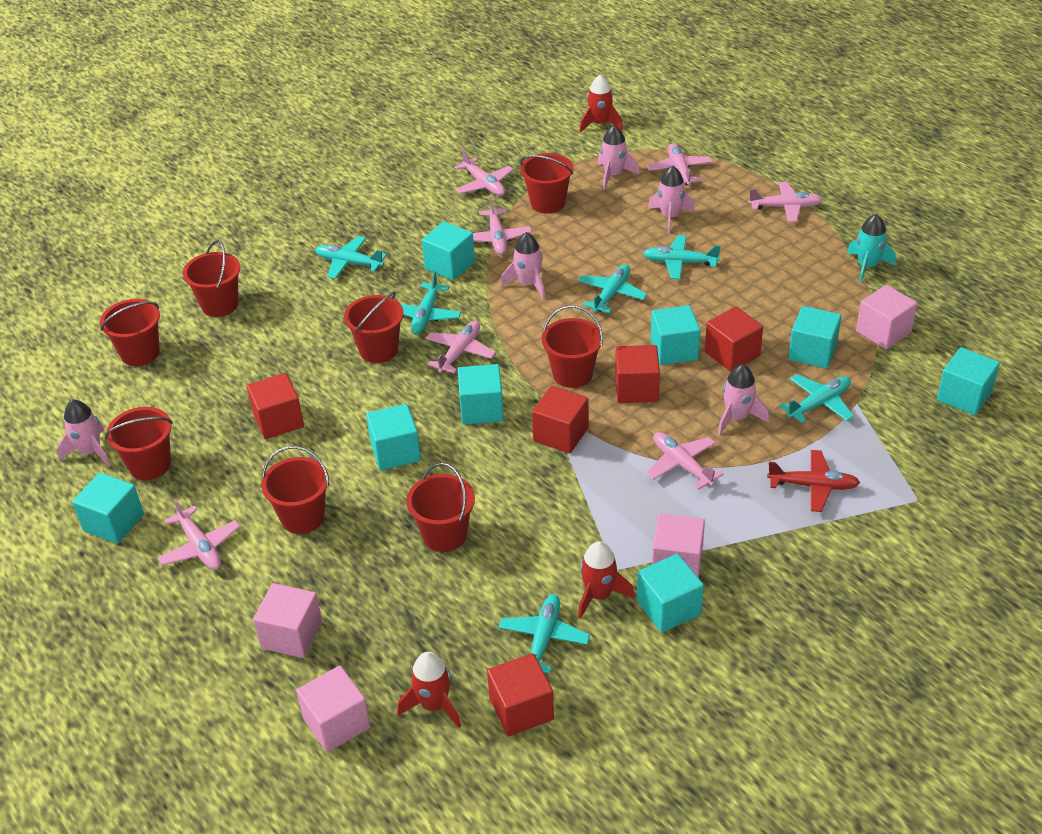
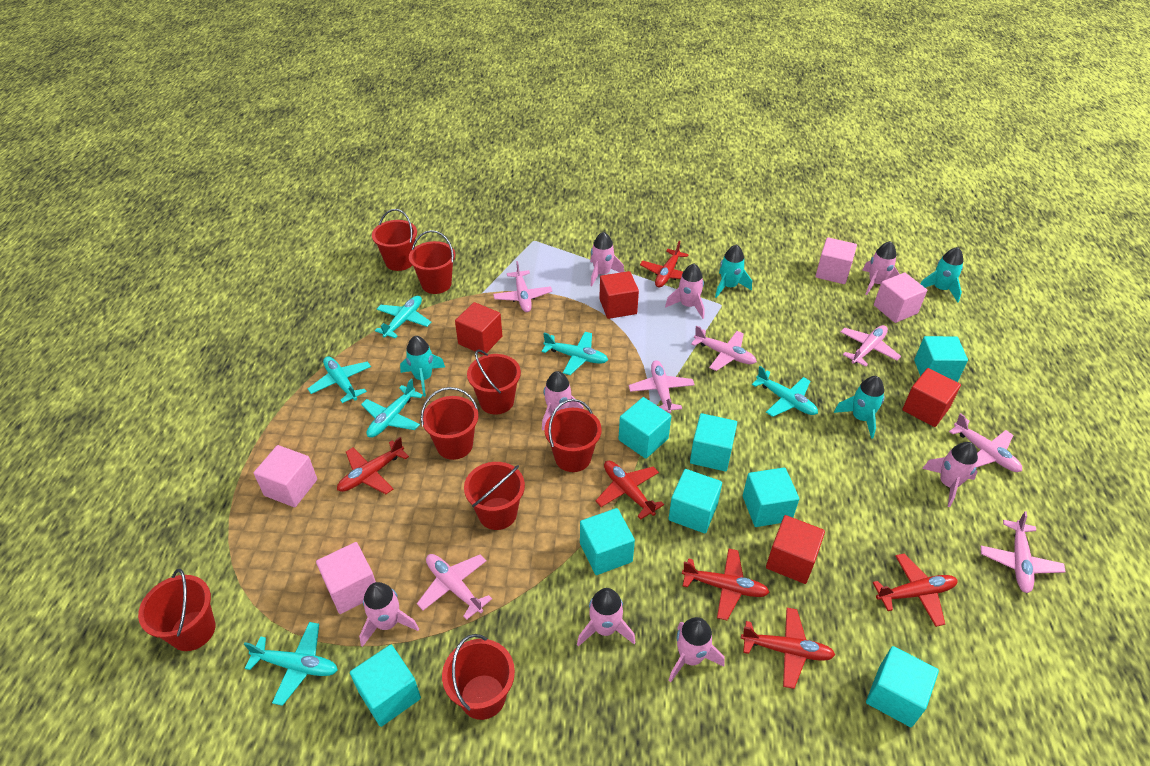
pink rocket: [57,399,111,467] [501,232,545,299] [597,125,639,190] [648,165,695,233] [718,364,769,435] = 5 -> [359,582,419,647] [542,371,584,431] [577,588,635,647] [590,232,624,286] [665,263,705,319] [668,617,725,683] [862,241,899,295] [922,442,978,507] = 8
red cube: [247,373,304,439] [487,653,554,736] [532,386,589,453] [615,345,660,403] [705,306,763,372] = 5 -> [455,302,502,355] [599,271,639,319] [766,515,825,584] [902,368,961,427] = 4
red plane: [767,450,860,512] = 1 -> [337,437,409,494] [595,461,664,520] [640,241,689,288] [682,548,770,620] [741,608,835,689] [873,553,958,627] = 6
red rocket: [397,652,461,728] [578,541,635,619] [579,74,623,133] = 3 -> none = 0
turquoise rocket: [847,214,896,283] = 1 -> [400,336,445,397] [715,244,752,298] [834,376,885,439] [921,247,963,302] = 4

